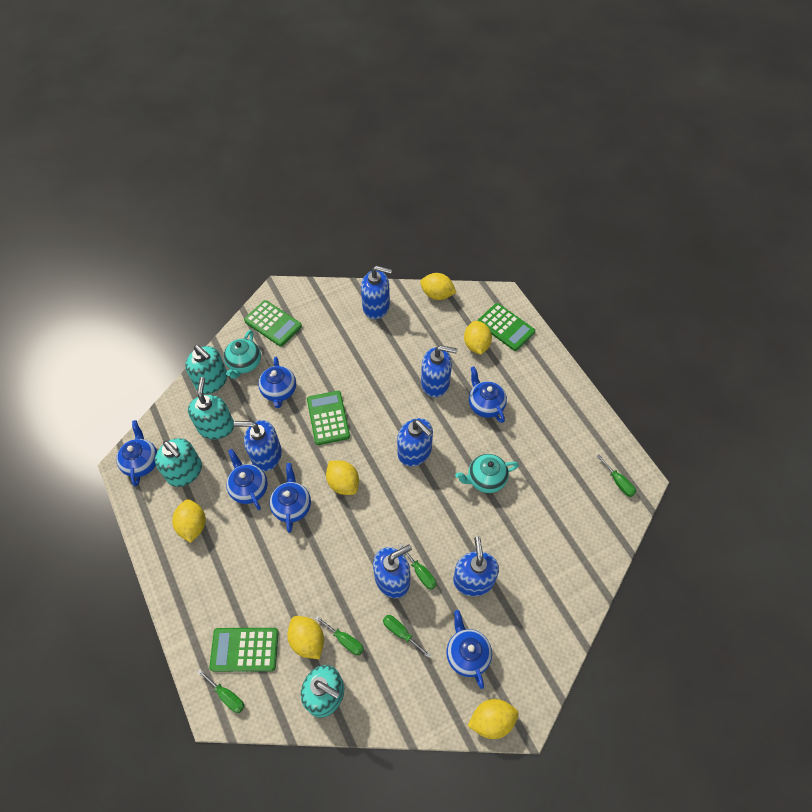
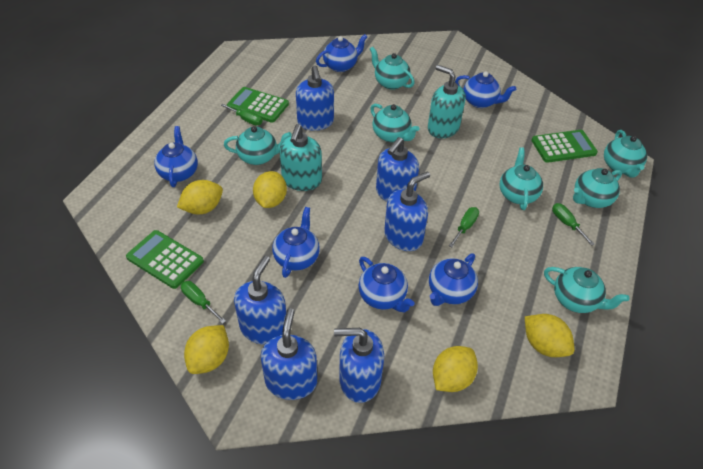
green calculator: [209,628,279,672] [244,300,302,346] [307,391,350,445] [477,303,535,351] = 4 -> [126,230,204,289] [227,87,289,123] [531,130,598,163] = 3
green screwdriver: [197,669,245,713] [315,616,364,655] [383,615,431,658] [398,544,436,590] [597,455,636,497] = 5 -> [181,281,226,324] [220,104,263,126] [449,207,479,247] [552,203,594,246] = 4
turquoise soap dispenser: [155,438,202,487] [185,345,227,394] [188,377,234,439] [301,665,344,718] = 4 -> [279,124,322,191] [428,65,466,138] = 2
turquoise teapot: [224,330,261,379] [455,454,519,493] = 2 -> [224,126,292,165] [370,47,415,90] [370,104,419,142] [500,147,543,210] [544,267,629,313] [573,168,622,208] [604,130,647,178] = 7
yellow lemon: [172,499,206,543] [287,616,324,659] [326,461,359,495] [420,273,457,300] [464,321,492,355] [468,699,519,739] = 6 -> [177,180,223,214] [184,325,229,374] [253,171,287,208] [433,346,478,392] [525,314,574,357] = 5

